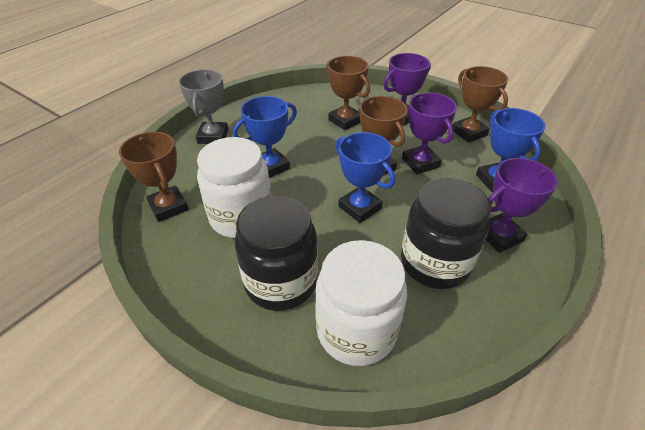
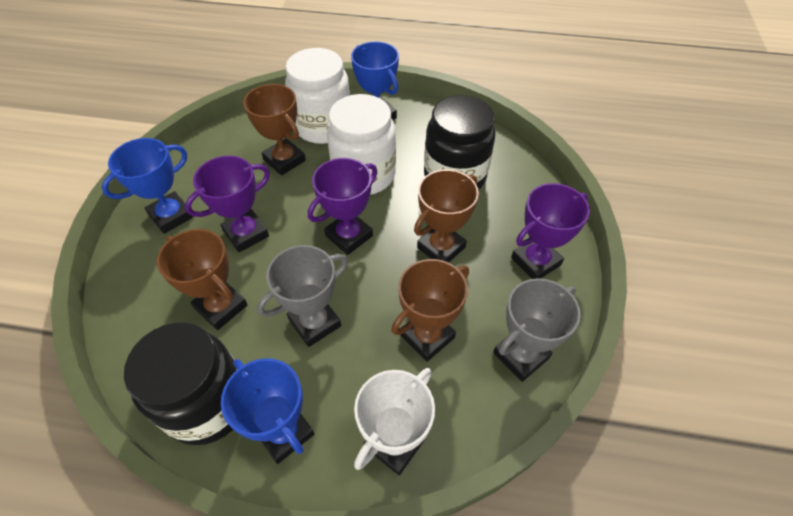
grey trophy: [178,69,228,144] = 1 -> [257,245,348,347] [493,278,581,382] = 2
white trophy: none = 0 -> [354,368,435,475] = 1

